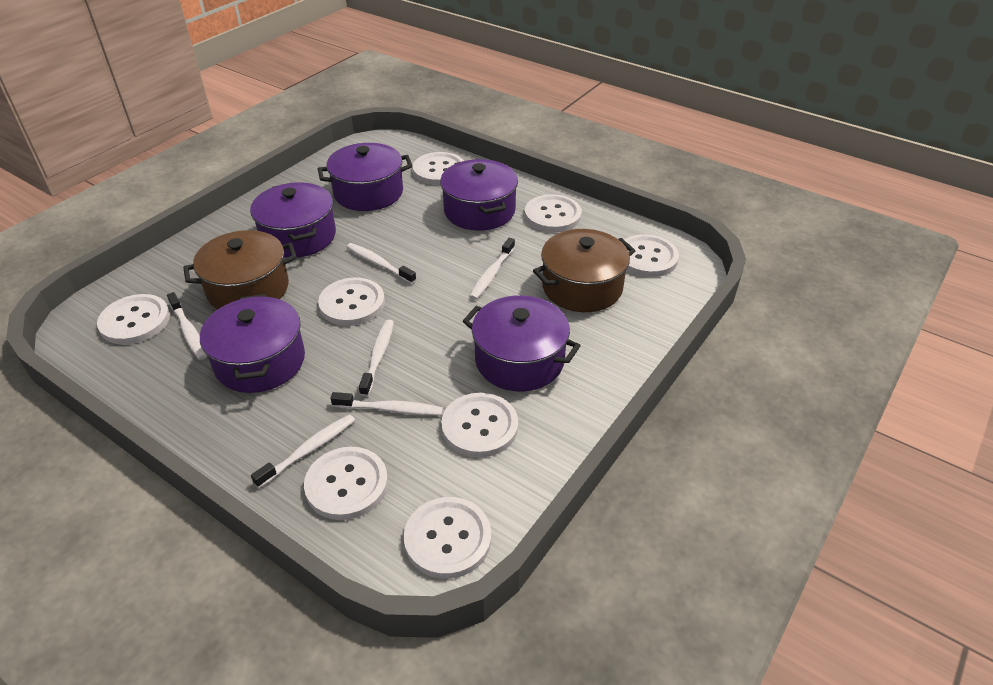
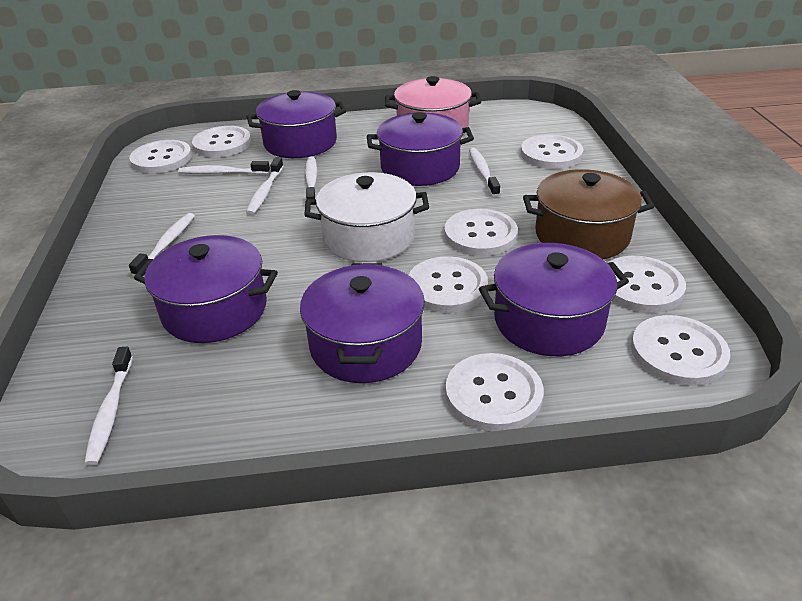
brown pot: [183,230,297,310] [533,229,635,312] = 2 -> [523,169,654,259] = 1
pink pot: none = 0 -> [385,76,481,134] = 1
white pot: none = 0 -> [304,172,429,262] = 1

